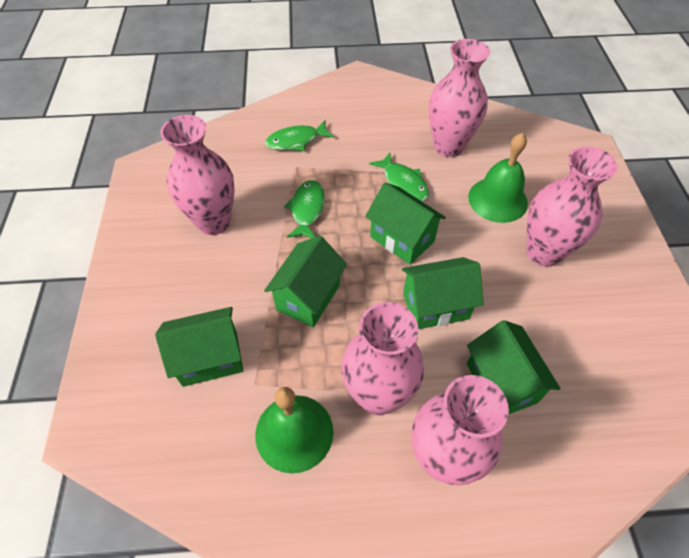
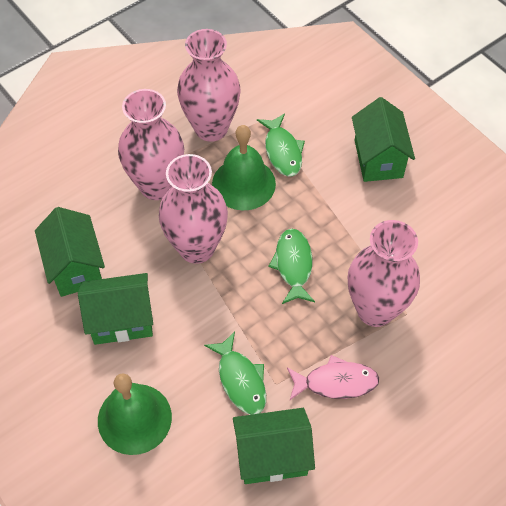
green house: [155,307,243,387] [264,236,347,327] [365,182,446,265] [402,257,484,329] [467,320,561,414] = 5 -> [35,207,105,297] [78,273,153,345] [233,408,315,484] [352,97,415,182] = 4
pink fish: none = 0 -> [287,355,379,400] = 1
pink vase: [160,115,235,235] [341,302,424,415] [412,375,509,485] [429,39,490,157] [526,146,618,267] = 5 -> [118,89,184,200] [159,154,228,264] [177,29,241,142] [348,220,420,327] = 4

